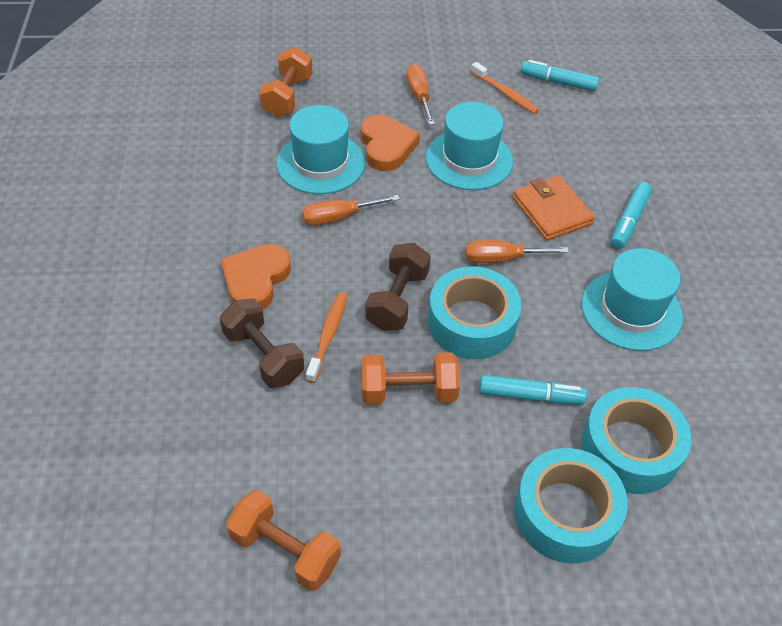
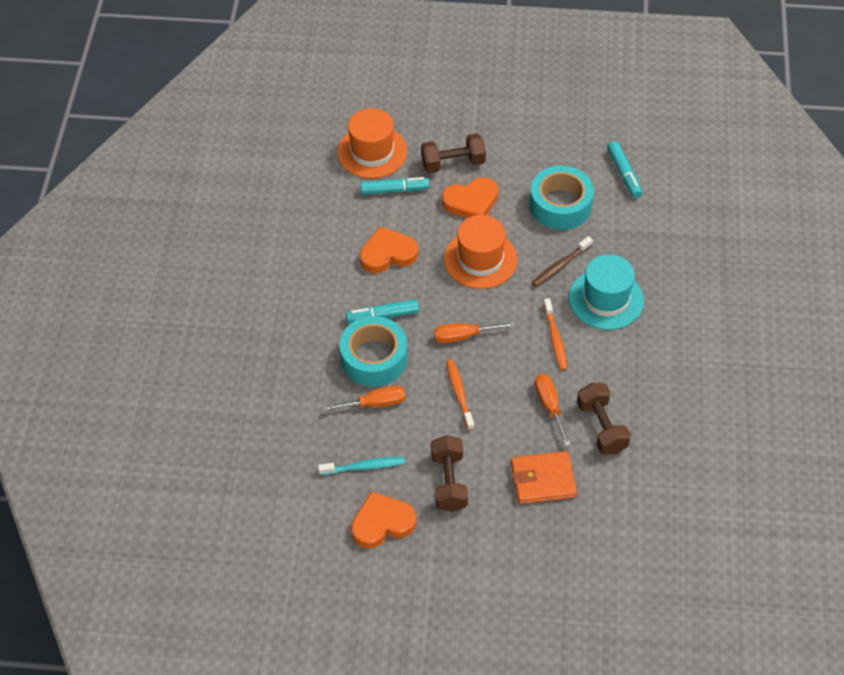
brown dumbbell: [220,299,304,388] [365,243,431,331] = 2 -> [421,133,486,173] [431,435,468,512] [577,383,631,454] = 3
brown toothbrush: none = 0 -> [532,236,593,287] = 1
orange dumbbell: [226,490,341,591] [259,47,313,117] [361,353,460,405] = 3 -> none = 0
orange hat: none = 0 -> [337,108,407,179] [444,215,518,289] = 2
orange heart: [221,244,291,309] [361,115,420,171] = 2 -> [351,492,416,548] [360,227,418,273] [442,177,498,218] = 3
turquoise hat: [276,105,365,194] [426,102,513,190] [582,248,683,351] = 3 -> [569,254,644,330] = 1
turquoise tape: [428,266,521,359] [514,448,628,563] [581,387,691,494] = 3 -> [339,316,407,387] [530,166,594,230] = 2
turquoise toothbrush: none = 0 -> [318,457,405,475] = 1

